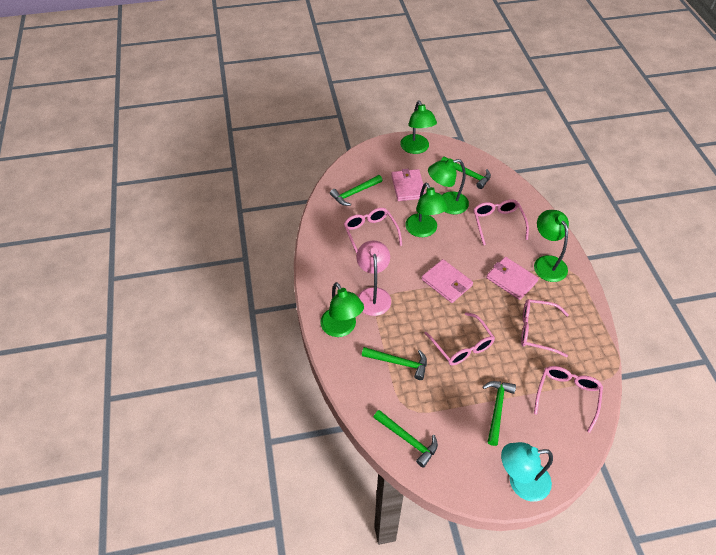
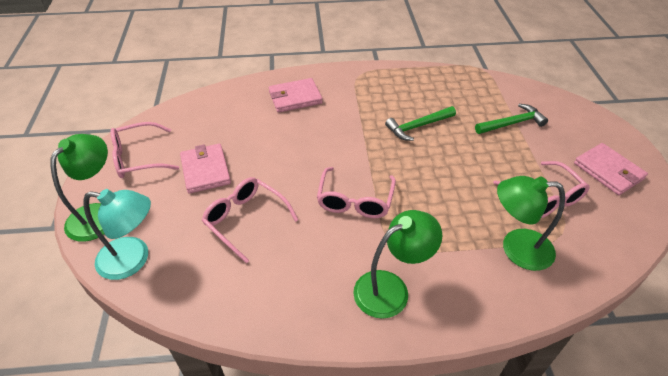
green hammer: [330,175,382,206] [362,347,427,380] [373,410,438,468] [441,156,491,189] [483,381,516,446] = 5 -> [385,106,456,141] [475,104,548,134] = 2
green lamp: [320,282,364,337] [400,100,437,154] [405,183,448,237] [428,159,469,214] [534,210,569,282] = 5 -> [50,134,108,242] [353,210,443,319] [497,176,565,271] = 3
pink glasses: [344,208,402,254] [424,312,495,365] [473,200,529,245] [521,299,569,357] [534,366,603,433] = 5 -> [110,122,179,178] [202,177,298,263] [317,167,396,218] [493,161,590,218] = 4
pink lamp: [356,241,391,316] = 1 -> none = 0

